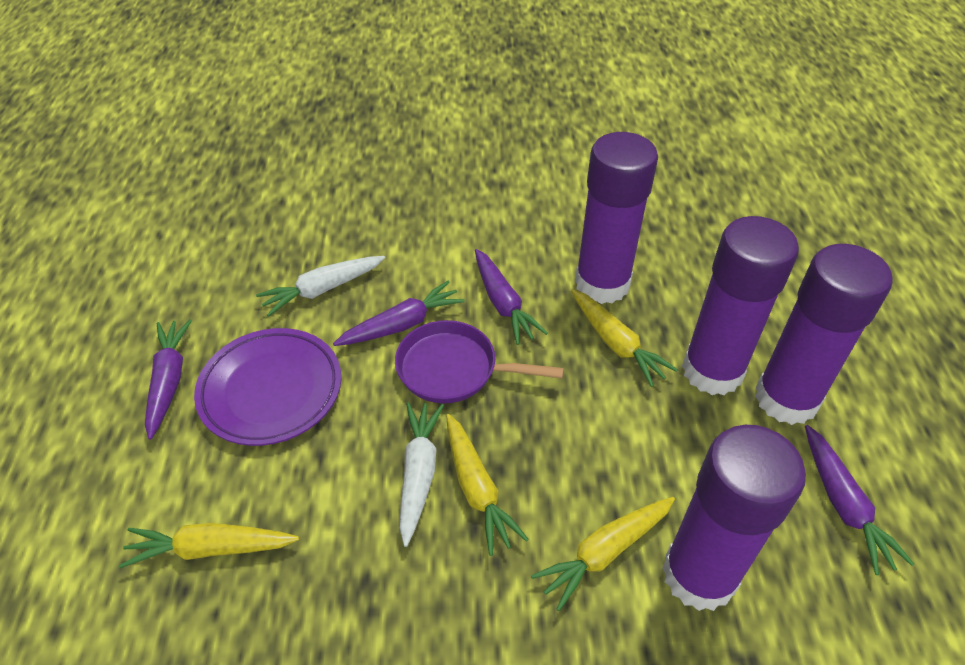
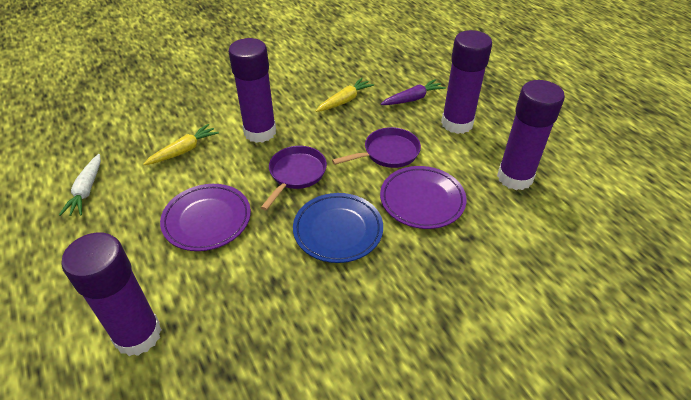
blue plate: none = 0 -> [293,193,383,263] = 1
purple carrot: [145,319,192,440] [333,281,465,346] [475,249,548,345] [805,425,914,575] = 4 -> [381,79,446,105] = 1
purple pan: [395,320,564,403] = 1 -> [260,146,327,211] [332,127,421,168] = 2
purple plate: [194,328,341,446] = 1 -> [160,184,251,251] [380,166,467,229] = 2
white carrot: [256,256,385,316] [399,402,444,547] = 2 -> [59,154,101,216] = 1
yellow carrot: [119,523,299,568] [446,414,529,556] [531,497,675,611] [571,289,678,387] = 4 -> [143,124,219,165] [316,78,374,112] = 2

